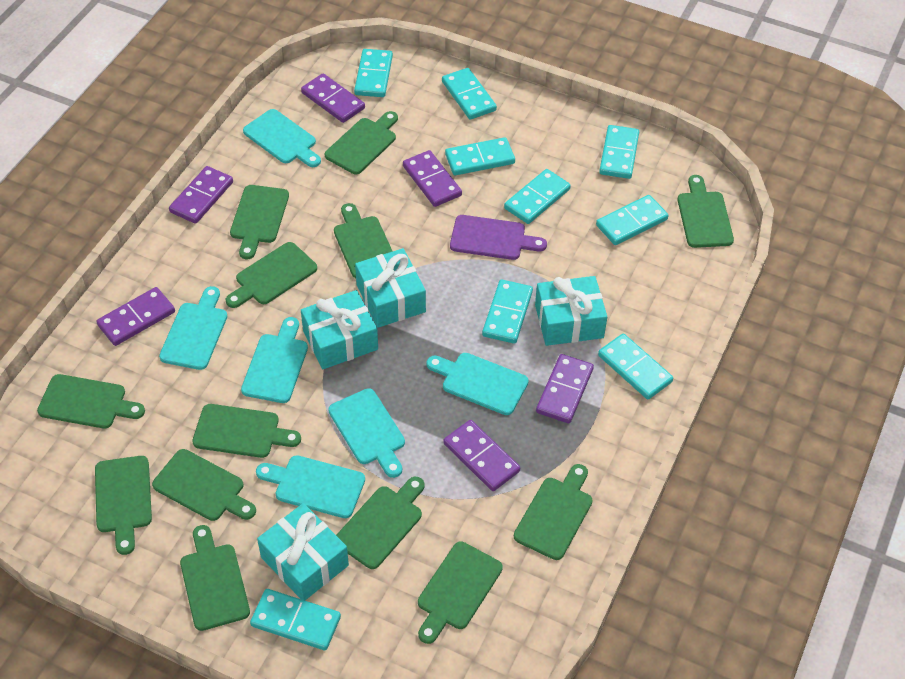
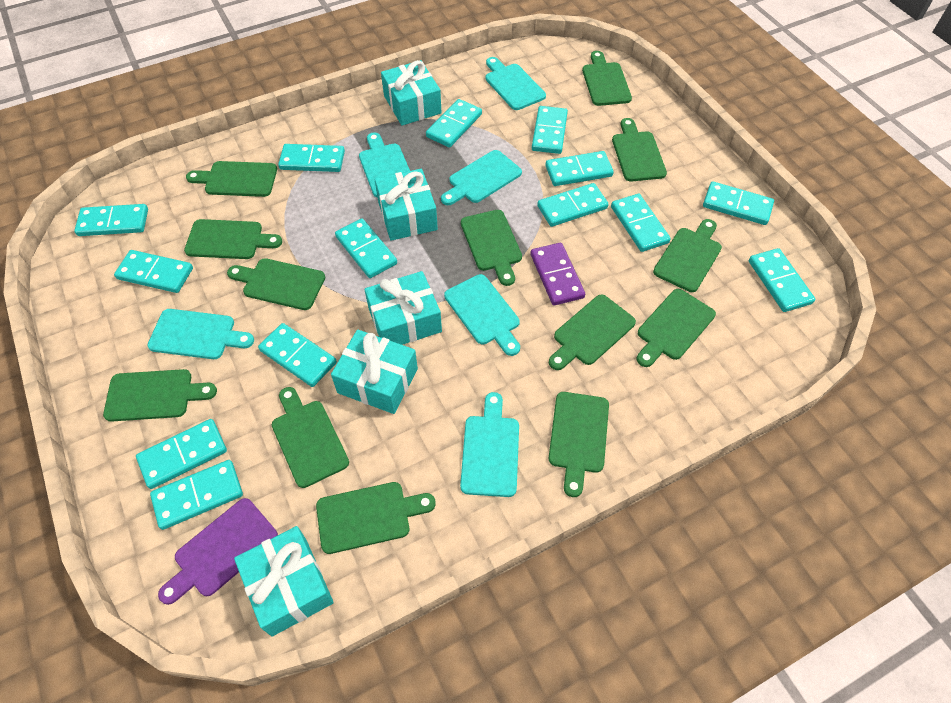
purple domino: [96,287,175,346] [169,166,233,224] [301,73,365,123] [403,150,462,207] [443,420,520,491] [536,354,594,423] = 6 -> [530,243,585,305] = 1
turquoise domino: [250,589,341,650] [354,49,393,97] [442,68,497,120] [445,137,515,175] [482,280,533,344] [504,169,571,224] [596,195,668,245] [598,333,673,400] [599,125,639,179] = 9 -> [74,204,148,236] [114,250,193,293] [136,419,227,489] [150,460,243,530] [258,323,337,387] [278,144,345,172] [335,218,397,278] [426,99,482,147] [532,106,568,154] [537,183,609,227] [545,151,614,186] [611,194,671,252] [703,181,774,225] [749,248,815,312] = 14
turquoise gift: [257,503,349,600] [301,290,378,369] [355,248,426,328] [535,276,607,346] = 4 -> [234,526,334,637] [331,329,418,414] [364,271,442,345] [375,169,438,241] [381,60,442,126] = 5

